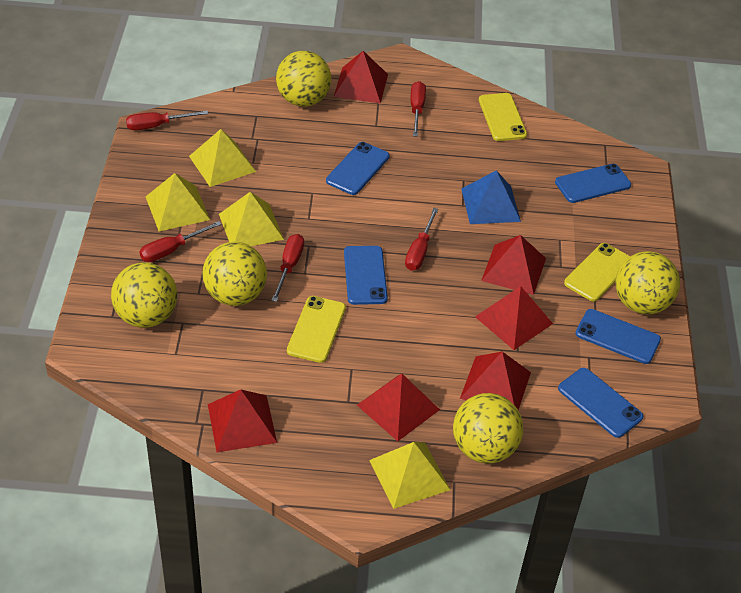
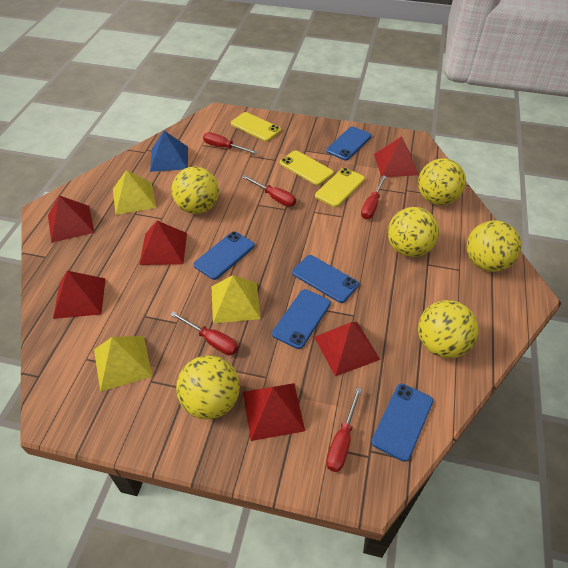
yellow ball: [111,262,177,328] [202,242,267,306] [276,51,331,107] [453,393,523,463] [616,251,680,315] = 5 -> [172,166,219,214] [176,355,240,420] [388,207,439,257] [418,158,466,205] [418,300,479,358] [466,221,521,272] = 6
yellow pyramid: [146,173,210,232] [189,129,256,187] [219,192,284,246] [369,442,450,509] = 4 -> [94,336,153,392] [113,170,156,215] [212,275,261,323] = 3

